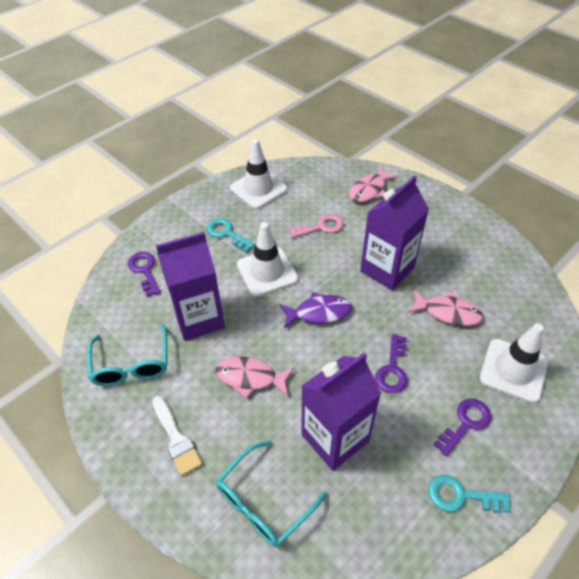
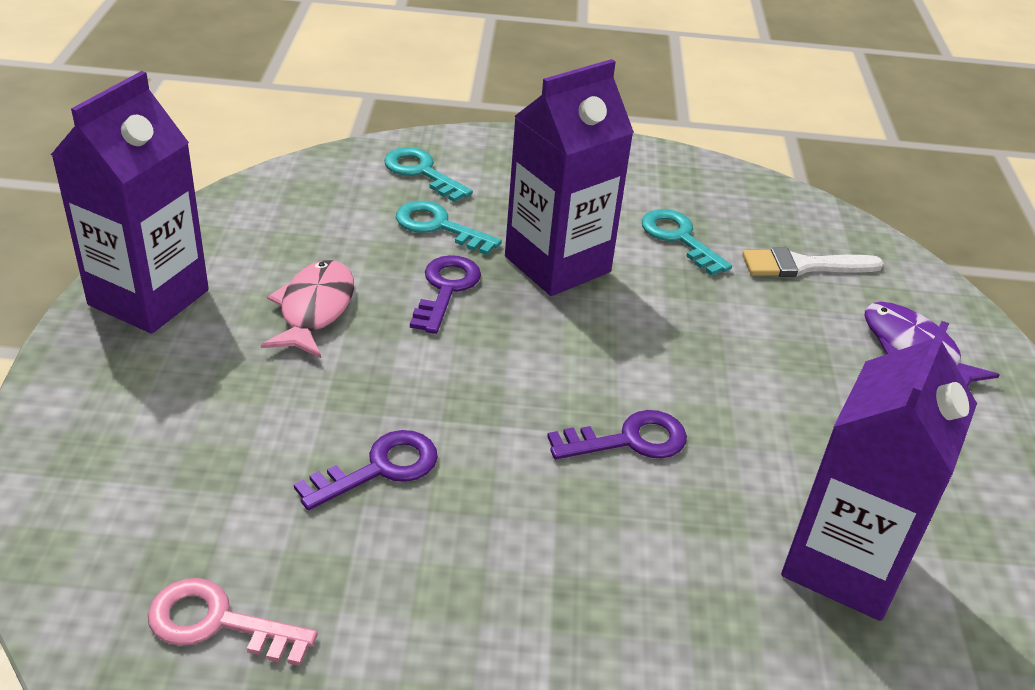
pink fish: [215,356,294,398] [349,166,398,202] [408,290,483,326] = 3 -> [261,260,354,358] = 1
turquoise glasses: [87,324,167,386] [216,440,327,547] = 2 -> none = 0
turquoise key: [207,218,255,252] [428,475,510,513] = 2 -> [384,147,473,202] [396,200,502,255] [642,209,732,276] = 3
white traffic cone: [230,139,287,209] [237,222,298,297] [480,323,548,403] = 3 -> none = 0

